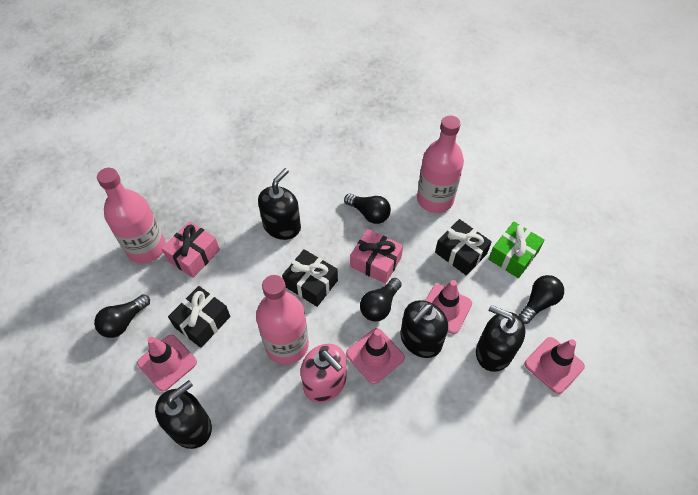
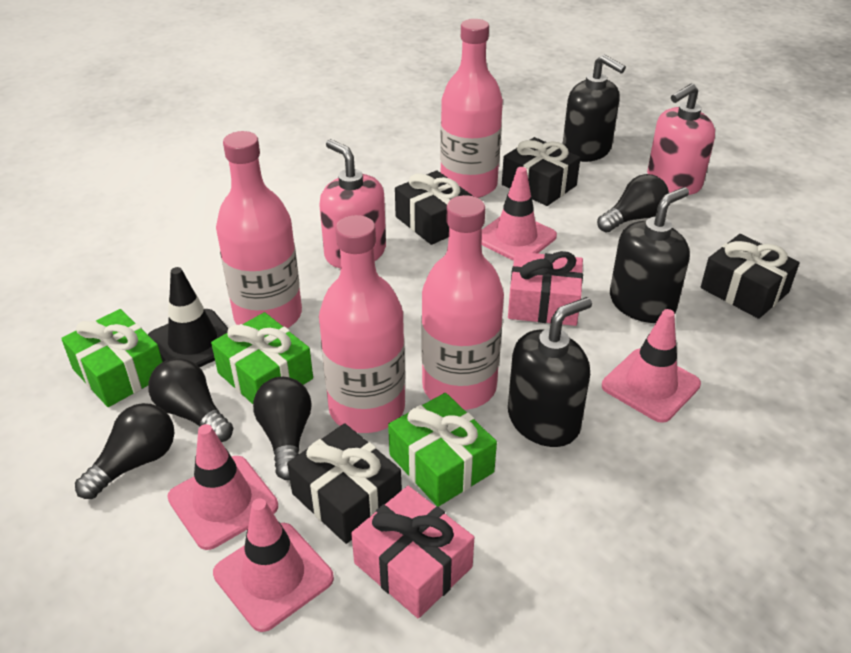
black gift: [168,286,230,348] [282,249,338,307] [435,219,492,276] = 3 -> [287,423,402,544] [395,170,473,245] [502,137,580,206] [701,234,800,319] = 4
black soap dispenser: [155,380,212,449] [258,168,301,240] [400,300,448,358] [476,305,525,372] = 4 -> [508,297,592,447] [563,54,626,162] [610,187,690,323] = 3
black traffic cone: none = 0 -> [148,267,229,367] = 1
green gift: [488,222,545,278] = 1 -> [61,309,163,407] [211,312,313,404] [388,393,497,507] = 3
pink bottle: [97,168,166,264] [256,275,309,365] [417,115,464,213] = 3 -> [216,131,302,328] [319,215,405,433] [421,195,504,410] [440,19,503,198] = 4
pink soap dispenser: [300,344,347,403] = 1 -> [319,139,386,268] [647,83,715,195] = 2

